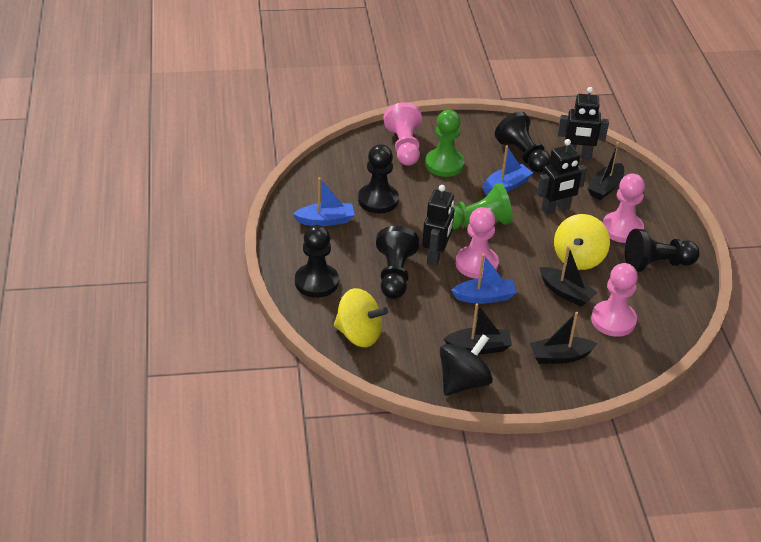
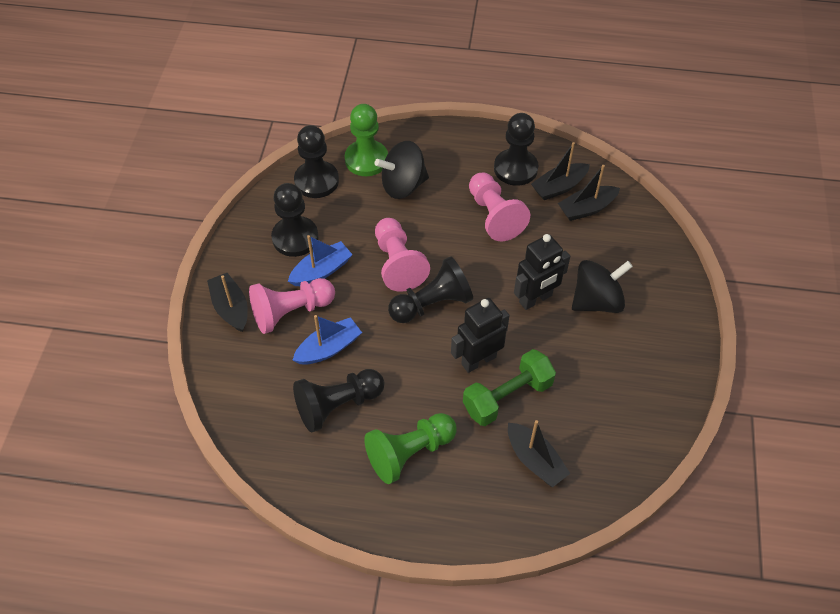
black robot: [422,185,454,266] [537,139,587,215] [558,87,609,159] = 3 -> [451,298,510,373] [514,234,570,310] = 2
black spinning top: [440,334,493,396] = 1 -> [375,141,429,199] [572,260,633,313] = 2
blue boat: [293,177,355,226] [452,254,517,304] [482,145,533,195] = 3 -> [288,235,353,286] [293,315,362,365] = 2
green dumbbell: none = 0 -> [463,349,556,426] = 1
pink pawn: [383,102,422,166] [456,207,499,279] [591,263,638,337] [602,173,645,243] = 4 -> [249,278,335,334] [375,218,430,292] [469,173,530,241] = 3
yellow spinning top: [334,288,388,347] [554,214,610,270] = 2 -> none = 0

